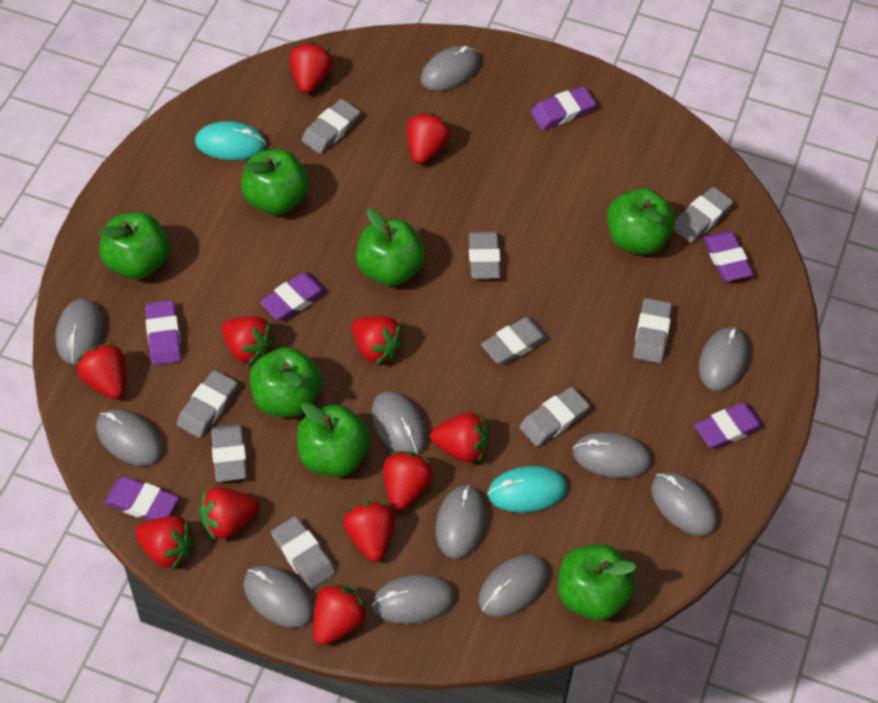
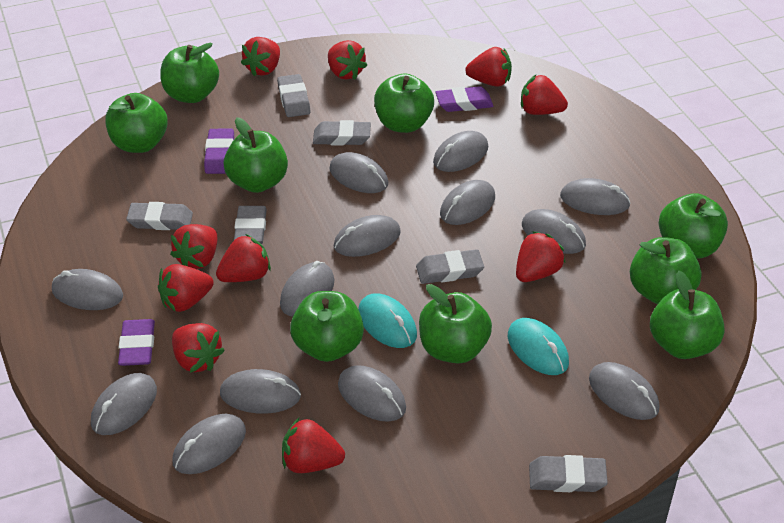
green apple: [99,212,169,279] [241,149,309,215] [250,347,322,417] [297,402,371,477] [356,208,425,286] [558,544,637,620] [607,188,675,254] = 7 -> [105,93,168,153] [160,42,219,103] [224,117,288,193] [290,291,364,362] [374,74,434,133] [419,284,492,364] [630,237,702,304] [650,271,724,359] [659,193,728,259] = 9
grey eraser: [177,370,237,438] [211,424,247,482] [271,516,336,589] [302,99,360,154] [469,231,501,279] [481,317,549,365] [519,387,590,447] [633,298,672,363] [673,187,733,243] = 9 -> [126,202,193,230] [234,206,267,244] [277,74,311,117] [313,120,371,146] [416,249,484,284] [529,455,608,492] = 6
grey mouse: [55,298,103,365] [96,409,163,466] [243,565,314,628] [372,391,427,454] [372,574,455,624] [420,46,480,91] [435,484,486,559] [478,554,548,617] [573,432,652,478] [651,472,717,536] [699,327,749,391] = 11 -> [52,269,123,310] [91,373,157,435] [172,414,246,474] [220,369,301,414] [280,261,334,317] [329,152,388,193] [334,215,401,257] [338,365,406,422] [433,131,488,172] [440,180,495,225] [522,209,586,254] [560,178,631,215] [589,362,659,420] = 13
purple eraser: [104,477,179,521] [145,300,181,365] [260,272,327,321] [531,86,596,130] [695,402,764,449] [703,231,753,281] = 6 -> [118,319,155,366] [204,128,234,174] [435,86,493,112] = 3
red strawberry: [77,342,126,399] [135,516,195,570] [200,487,260,540] [221,316,275,365] [289,42,333,93] [313,583,368,645] [343,501,395,562] [352,316,404,365] [383,451,433,510] [407,112,451,164] [430,412,488,463] = 11 -> [158,264,214,312] [170,224,217,269] [172,323,225,372] [216,234,271,282] [241,37,280,77] [282,418,345,473] [328,40,367,80] [465,47,512,87] [516,231,565,282] [521,75,568,115] = 10

